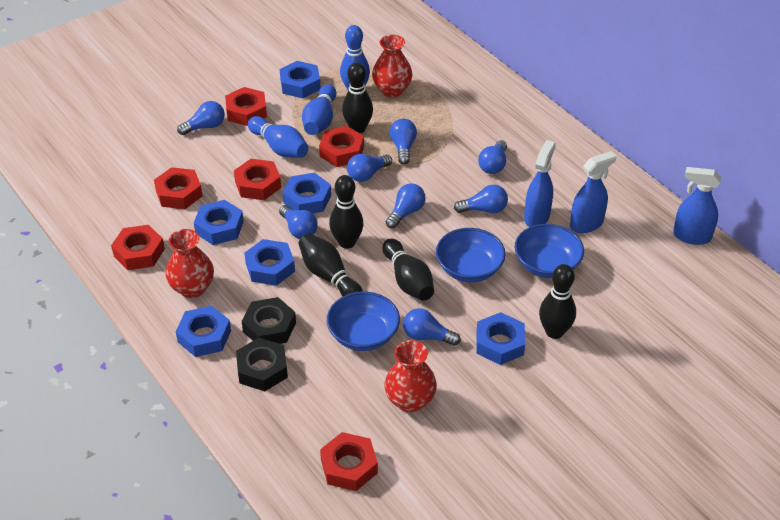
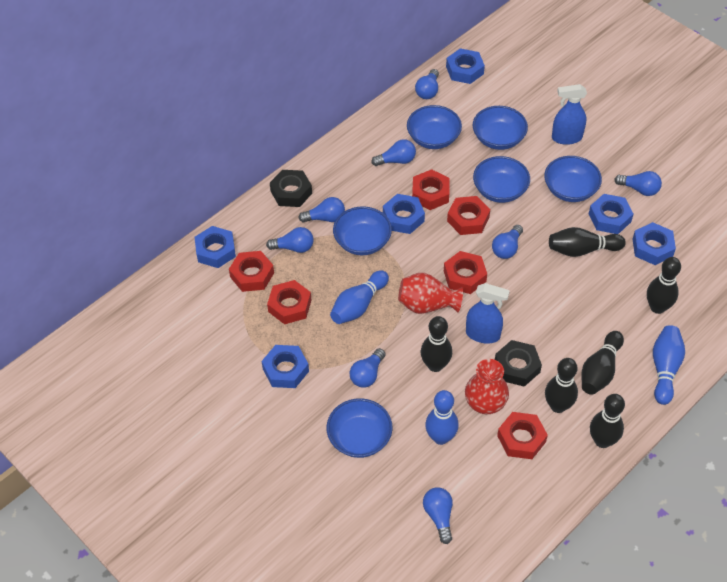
black bowling pin: [298,233,363,297] [329,175,364,249] [342,62,373,133] [382,239,434,301] [539,264,576,339] = 5 -> [421,316,452,372] [545,358,578,413] [549,227,626,257] [582,331,624,395] [590,394,625,448] [647,257,681,314] = 6
blue bowl: [327,292,400,351] [436,228,506,282] [514,224,584,278] = 3 -> [327,398,393,458] [333,206,392,255] [407,105,462,149] [473,106,528,150] [473,156,530,203] [544,156,602,202] = 6
blue spray bottle: [524,140,556,227] [570,151,617,233] [673,167,721,245] = 3 -> [466,283,510,344] [552,84,587,145] = 2
red vase: [166,229,214,298] [372,35,413,97] [384,340,437,412] = 3 -> [398,273,463,314] [465,359,509,414] = 2

